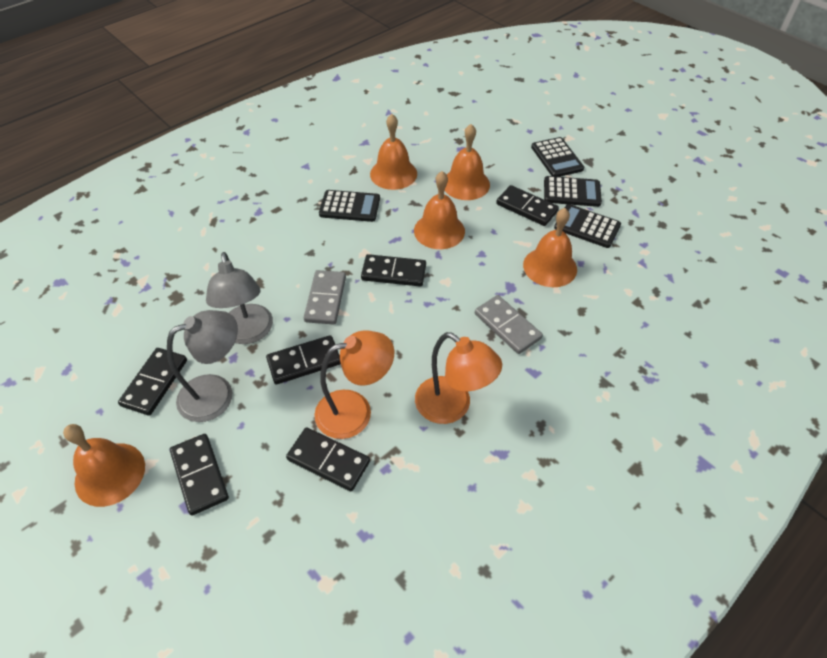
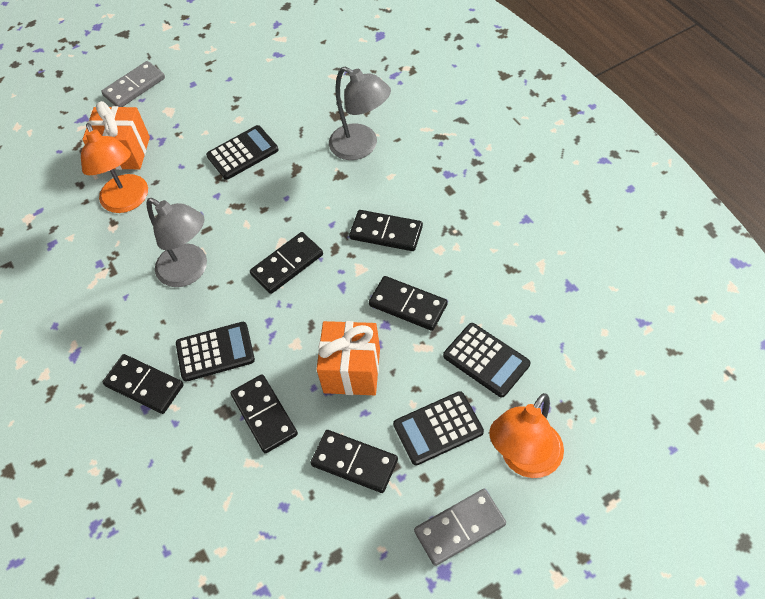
orange bell: [63,424,145,507] [370,114,417,190] [414,171,465,249] [444,124,490,200] [523,208,577,287] = 5 -> none = 0
orange gift: none = 0 -> [82,101,150,170] [316,321,380,395] = 2

